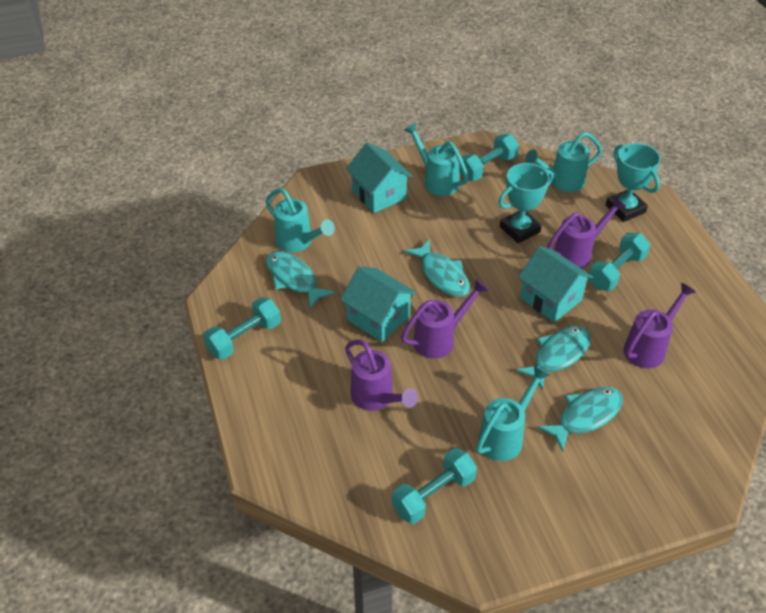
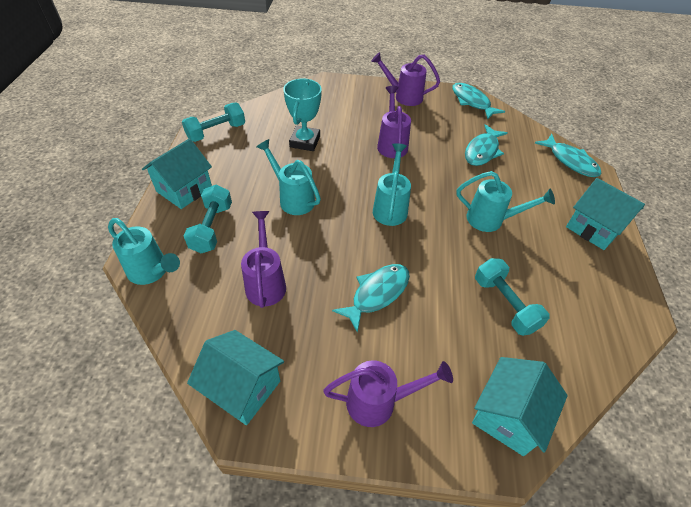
turquoise dumbbell: [203,297,281,360] [392,448,477,524] [459,134,519,181] [588,232,650,291] = 4 -> [182,103,245,142] [184,184,232,253] [475,258,549,336] = 3
turquoise house: [340,266,417,342] [346,143,413,213] [518,246,593,322] = 3 -> [142,138,212,209] [187,330,284,425] [472,357,568,456] [566,178,645,250] = 4
turquoise trophy: [498,163,553,243] [606,143,661,222] = 2 -> [283,78,322,151] = 1

